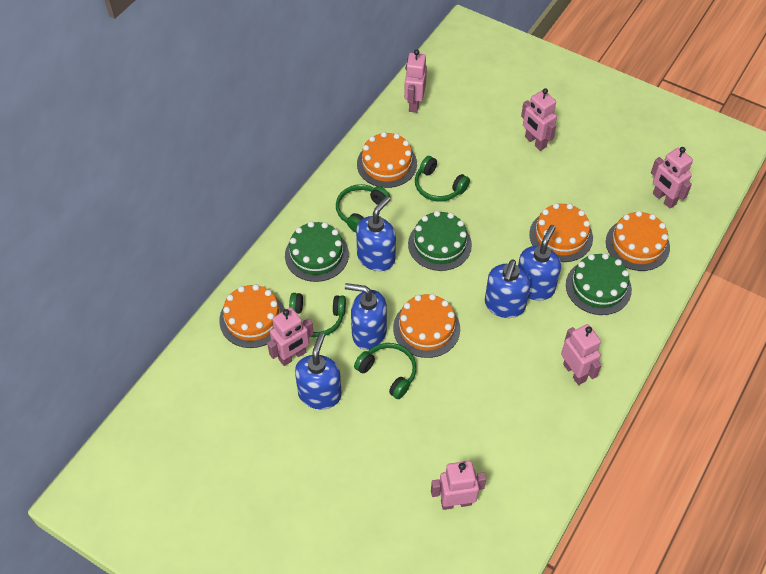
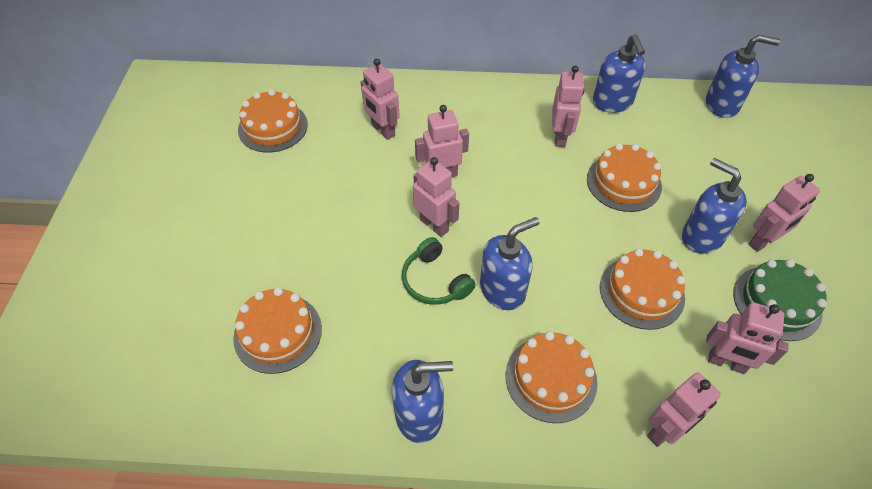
green cake: [285,221,349,282] [408,211,472,271] [566,253,632,315] = 3 -> [733,259,827,341] = 1
green headphones: [289,293,346,337] [336,184,390,232] [354,343,416,399] [415,156,470,201] = 4 -> [402,237,476,305] = 1
pink robot: [267,307,314,366] [404,50,427,113] [431,461,486,510] [521,88,557,151] [561,324,602,385] [651,147,693,209] = 6 -> [361,59,400,140] [413,157,459,237] [415,105,469,177] [552,66,584,147] [647,372,721,447] [706,302,789,374] [749,174,820,252] = 7

